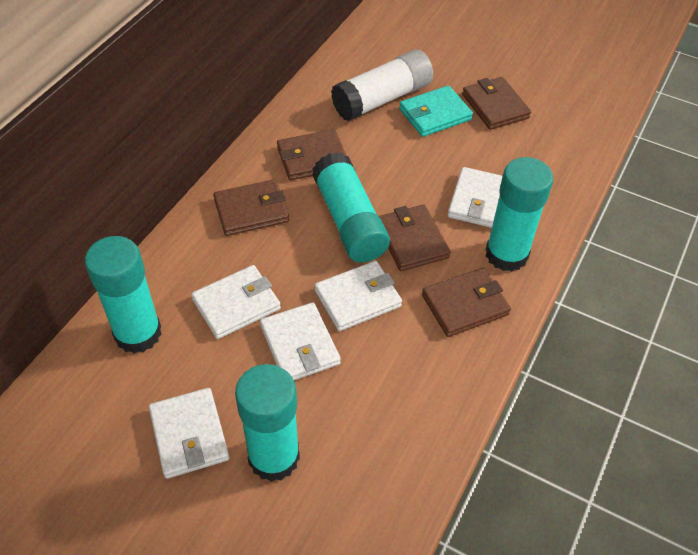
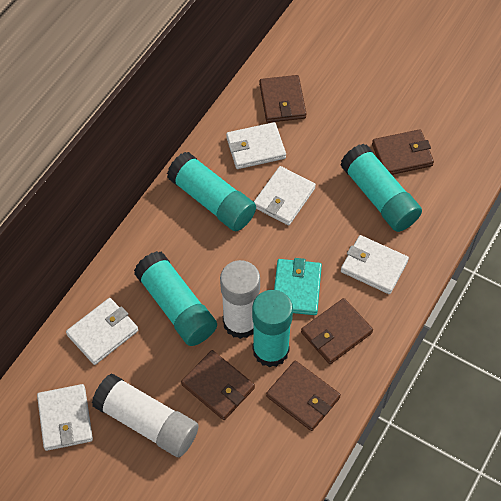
white glue stick: [331,49,433,121] = 1 -> [92,373,199,457] [220,260,260,339] = 2

